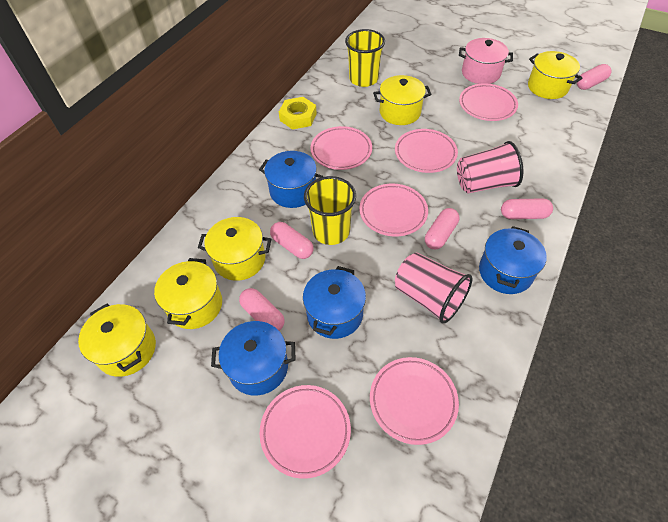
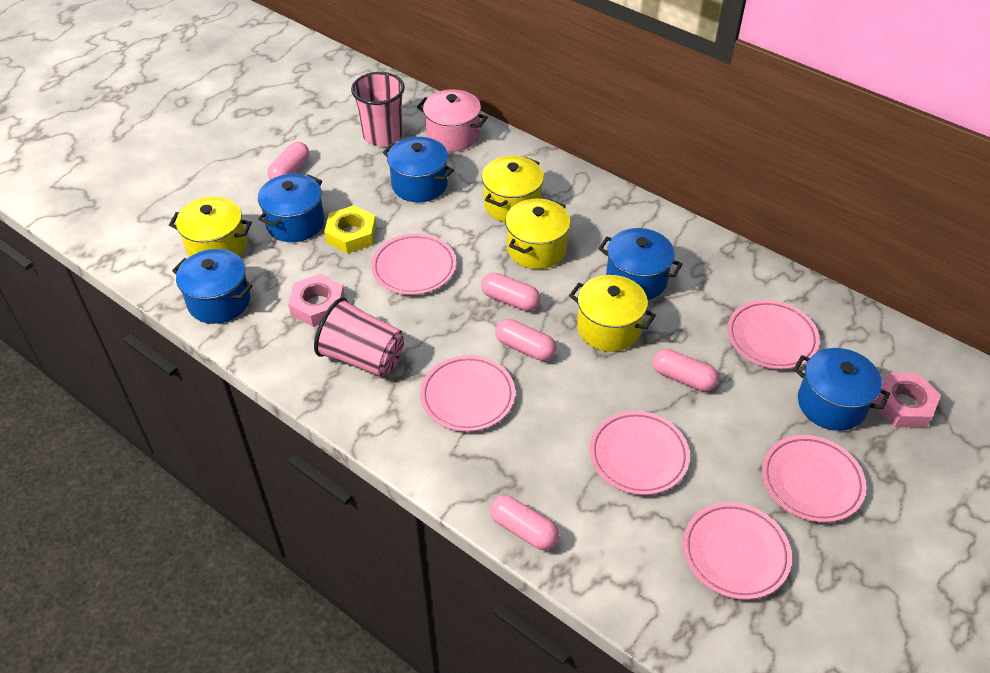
blue pot: [211,321,296,396] [259,151,323,208] [303,266,366,339] [479,226,547,294] = 4 -> [172,249,253,324] [258,174,324,242] [383,137,454,203] [598,228,683,300] [793,348,890,431] = 5
pink nut: none = 0 -> [288,274,345,327] [873,373,941,428] = 2
yellow cup: [304,176,356,245] [345,29,385,87] = 2 -> none = 0
yellow pot: [78,304,156,377] [154,258,222,329] [198,217,271,281] [373,75,432,125] [528,51,583,99] = 5 -> [169,197,252,257] [482,156,544,222] [505,199,571,269] [569,275,656,352] = 4

